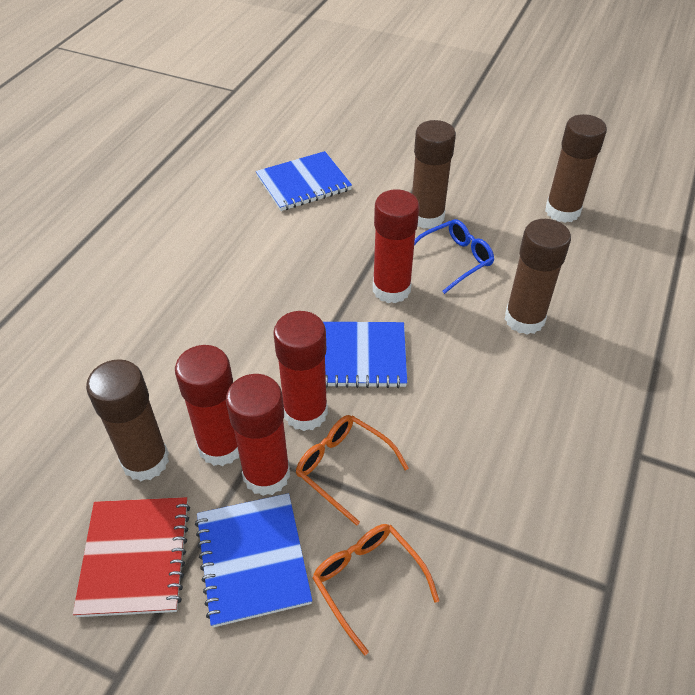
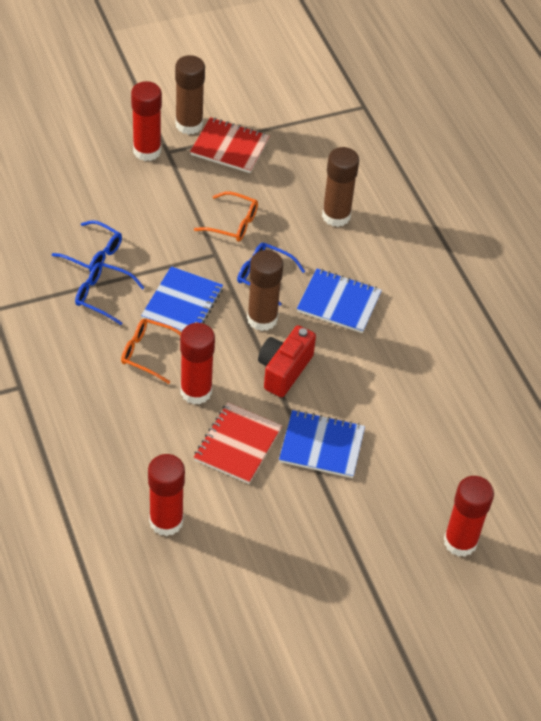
blue glasses: [414,219,494,294] = 1 -> [52,220,122,272] [75,262,145,325] [237,243,305,306] = 3
brown glue stick: [86,359,169,481] [412,120,456,229] [505,219,571,334] [545,114,607,223] = 4 -> [175,55,205,135] [247,250,283,331] [322,147,359,227] = 3
red camera: none = 0 -> [258,325,316,397] = 1
red notebook: [73,497,190,617] = 1 -> [190,117,270,173] [194,402,282,484] = 2

